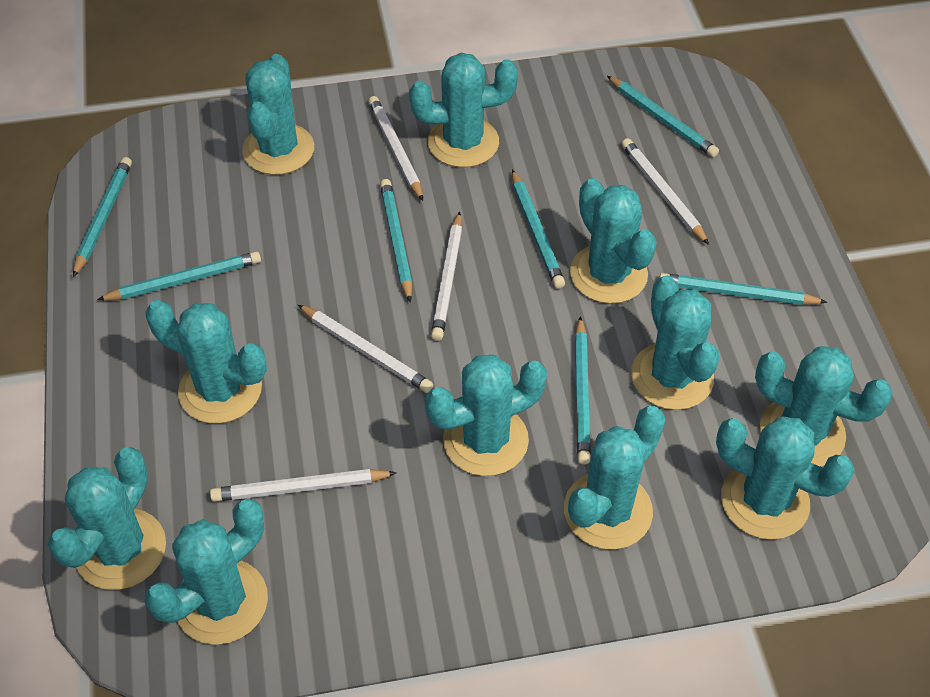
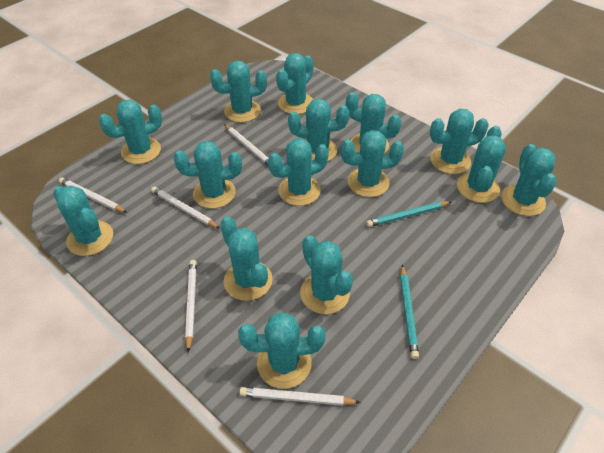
turquoise cactus: [47,447,166,590] [145,300,267,424] [145,499,268,645] [242,54,314,175] [409,53,518,167] [425,354,547,476] [564,406,666,550] [570,178,657,304] [631,276,720,410] [716,417,855,540] [755,346,893,467] = 11 -> [53,185,113,256] [99,99,162,164] [174,141,242,209] [210,61,267,122] [220,217,273,301] [238,312,326,389] [268,138,329,206] [276,53,314,114] [288,99,349,162] [300,235,353,314] [341,130,404,197] [346,92,402,154] [430,109,489,174] [457,126,506,203] [501,144,556,216] = 15
turquoise pencil: [73,157,132,277] [97,251,261,300] [380,179,412,303] [512,169,565,289] [575,316,591,465] [607,76,719,158] [659,273,827,305] = 7 -> [366,201,451,227] [400,265,419,359] = 2

